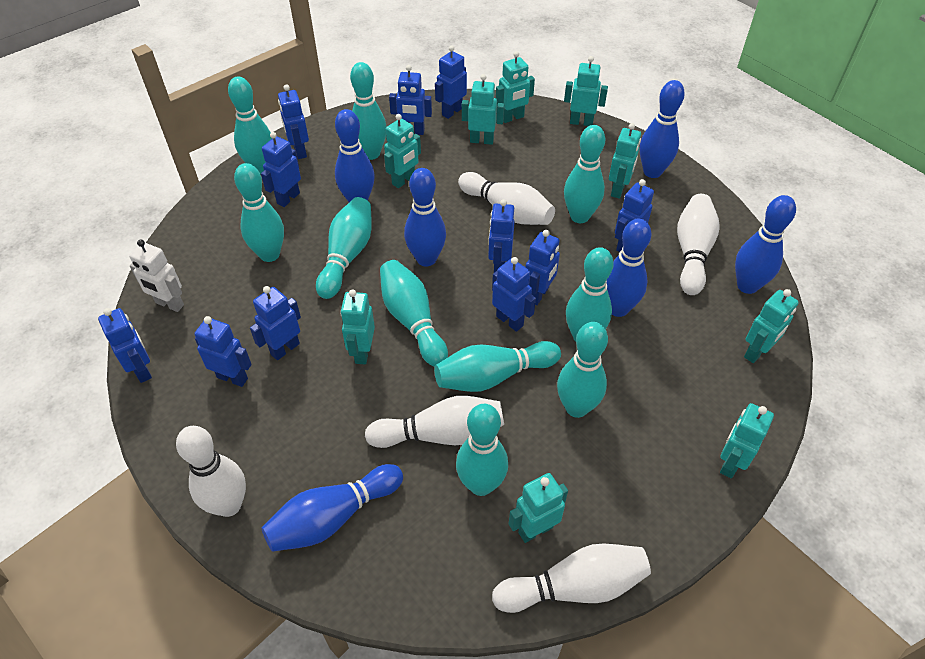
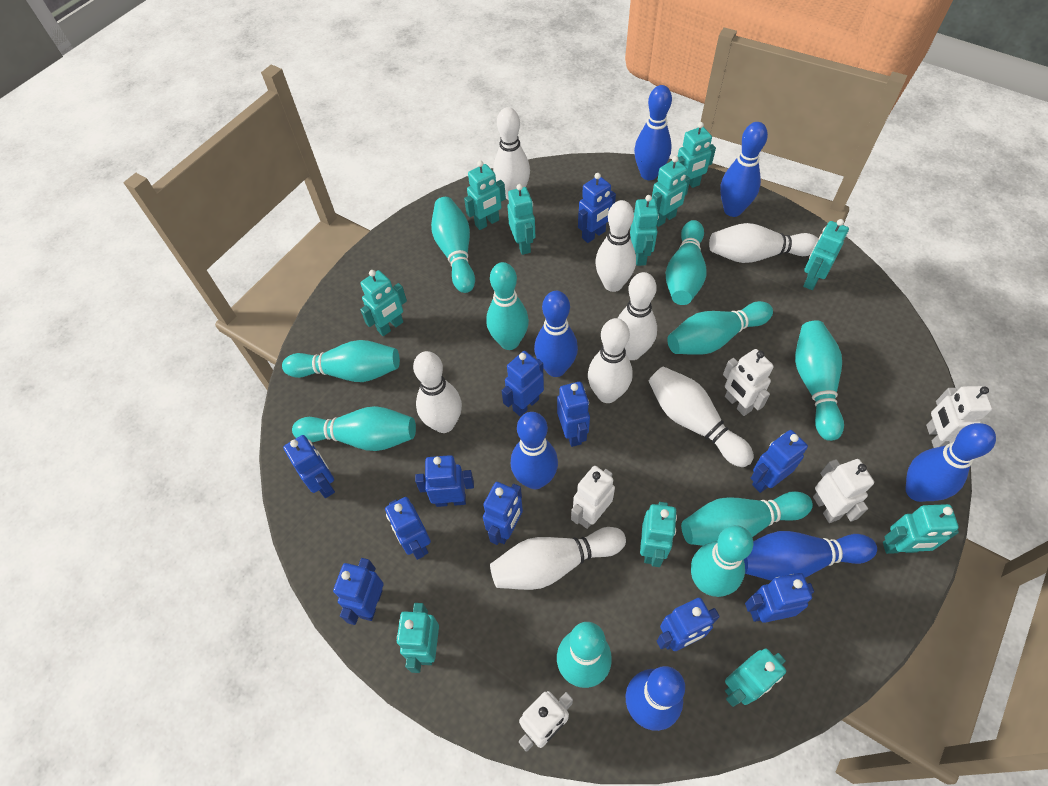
blue bowling pin: [261,464,403,552] [335,109,375,202] [404,168,446,266] [607,219,652,317] [640,80,685,178] [735,195,796,294] = 6 -> [511,412,558,489] [534,291,578,377] [626,666,685,731] [634,85,672,180] [720,122,768,217] [744,531,877,581] [905,423,996,502] = 7
turquoise robot: [340,289,375,364] [384,114,421,188] [462,74,504,145] [496,51,535,123] [509,473,568,543] [564,56,608,126] [609,123,641,199] [720,403,774,478] [744,289,799,363] = 9 -> [360,270,407,336] [397,603,439,673] [464,161,506,230] [508,184,535,255] [630,195,659,266] [640,502,677,567] [652,156,690,227] [678,122,716,188] [725,649,786,707] [803,219,849,290] [883,504,959,554] = 11
white bowling pin: [176,426,246,517] [365,396,504,448] [458,172,555,225] [492,543,651,613] [677,194,720,295] = 5 -> [413,351,462,433] [490,527,626,590] [493,107,530,200] [588,318,633,403] [595,200,636,292] [618,272,657,360] [648,366,754,467] [709,223,819,263] = 8
white robot: [129,239,184,312] = 1 -> [519,691,573,752] [571,466,615,529] [723,349,774,416] [813,459,874,523] [926,386,992,448] = 5

